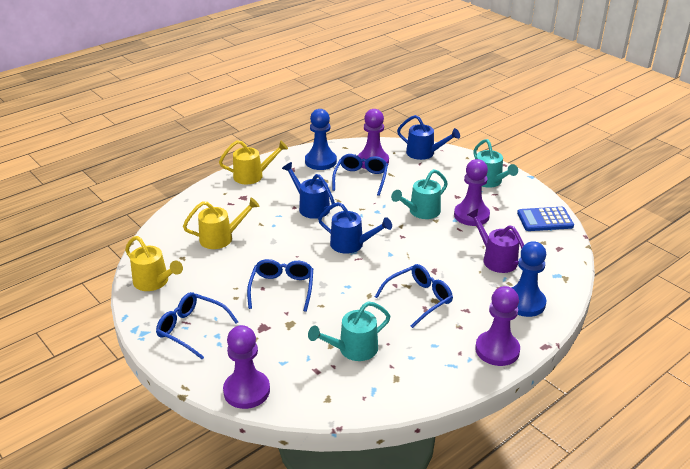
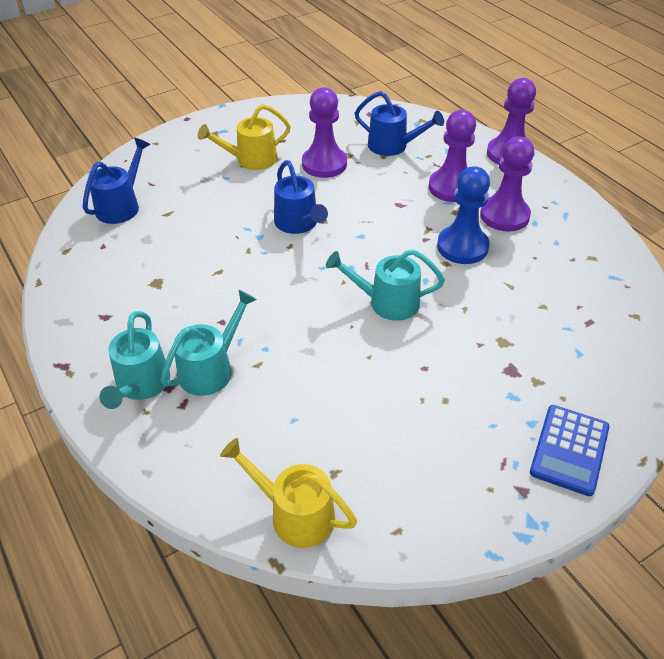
blue glasses: [156,292,238,359] [247,259,313,312] [332,154,388,196] [375,264,453,328] = 4 -> none = 0
blue pawn: [305,109,337,170] [511,241,546,317] = 2 -> [437,166,490,264] = 1
purple watering can: [467,209,524,273] = 1 -> none = 0
yellow watering can: [125,236,183,291] [183,198,259,249] [219,140,288,184] = 3 -> [198,104,291,170] [220,438,357,548] = 2

